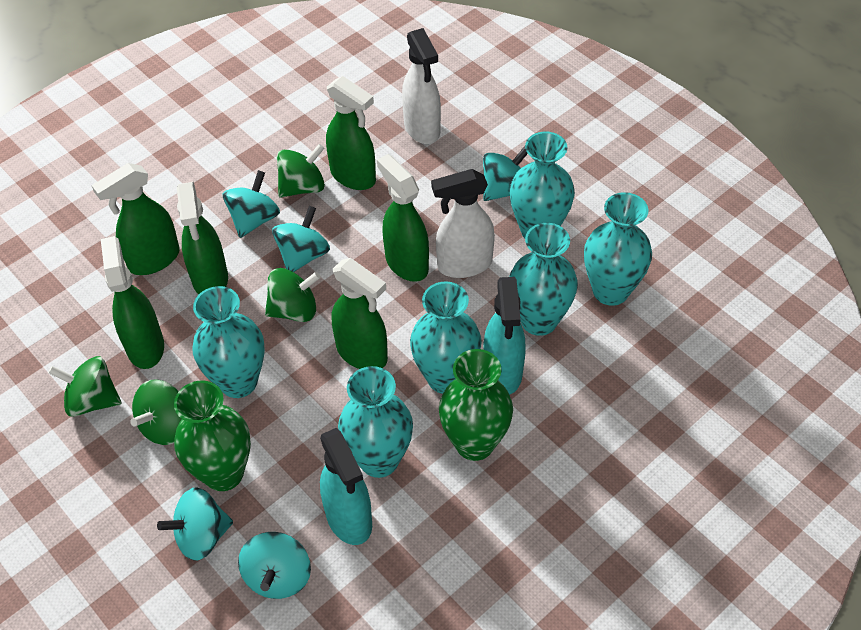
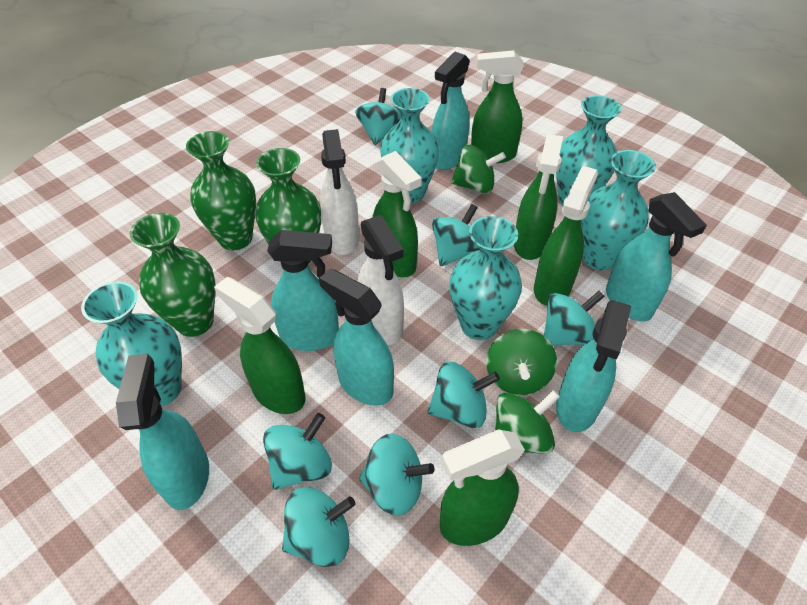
green spinning top: [48,356,122,417] [130,379,182,445] [265,268,321,322] [277,144,325,197] = 4 -> [451,144,506,194] [486,329,557,395] [495,390,560,454] = 3
green vase: [174,381,251,491] [439,349,513,461] = 2 -> [130,213,216,337] [186,131,256,250] [255,148,321,264] = 3
turquoise spinning top: [157,487,233,561] [223,170,280,238] [238,532,311,599] [272,206,330,272] [483,146,528,201] = 5 -> [263,413,332,490] [282,487,355,567] [355,88,401,145] [359,434,435,516] [427,362,500,428] [432,204,480,266] [544,291,605,346] = 7
turquoise spray bottle: [320,428,372,545] [483,277,526,395] = 2 -> [116,354,209,510] [267,230,339,351] [319,268,394,406] [432,52,470,170] [556,300,631,432] [606,192,707,321] = 6
turquoise vase: [192,286,265,398] [338,366,413,478] [410,281,482,394] [509,223,578,336] [510,132,575,238] [584,192,652,306] = 6 -> [81,281,182,406] [380,88,439,204] [450,216,522,340] [556,95,622,206] [581,150,656,270] = 5

